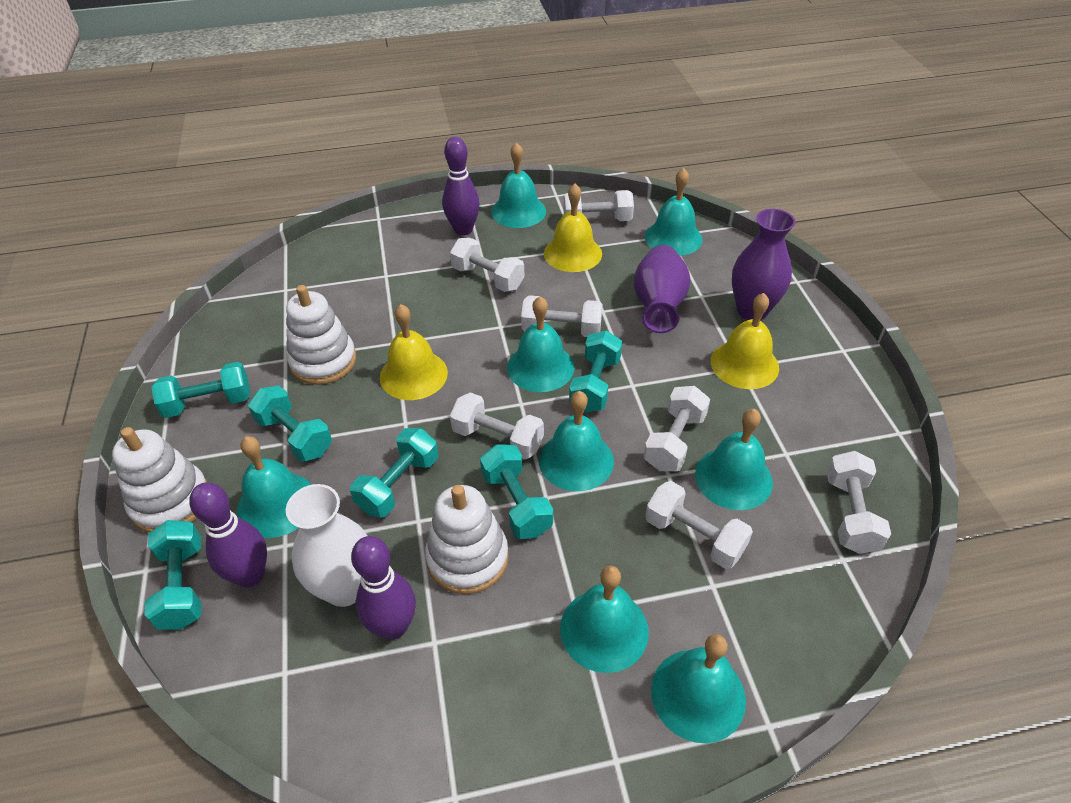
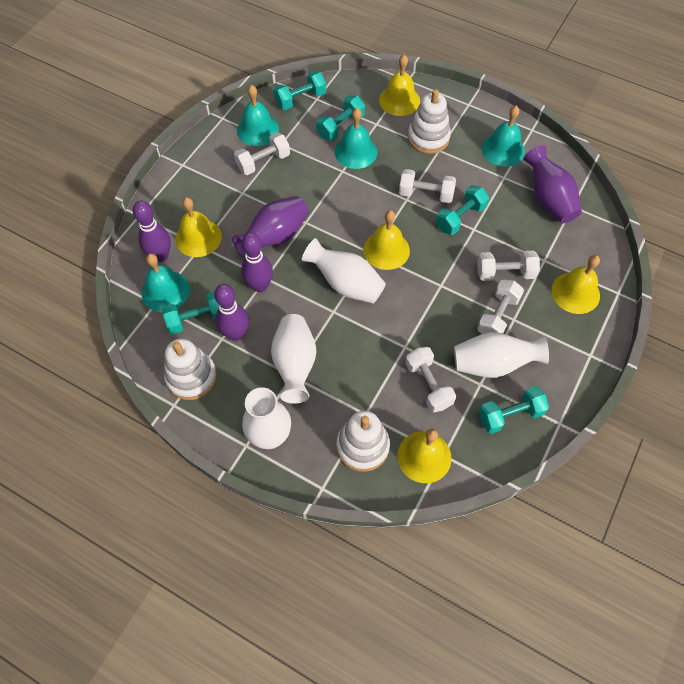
turquoise bell: [237,436,312,538] [491,142,546,228] [507,296,575,392] [539,391,614,491] [560,566,649,673] [645,168,703,256] [651,634,746,743] [695,409,773,510] = 8 -> [142,253,190,312] [237,85,279,146] [334,108,377,169] [482,106,525,167] = 4
turquoise dumbbell: [145,520,201,630] [151,362,250,418] [248,386,332,462] [350,428,438,518] [480,444,553,539] [569,330,622,413] = 6 -> [162,291,219,334] [274,71,326,110] [316,95,365,141] [436,185,489,235] [479,386,549,434] = 5
white dumbbell: [450,238,525,292] [450,392,544,460] [521,295,603,337] [563,190,634,221] [644,386,710,471] [645,481,753,569] [826,451,891,554] = 7 -> [234,132,290,175] [399,169,456,203] [405,347,456,413] [477,251,540,281] [477,280,524,334] = 5
white vase: [286,484,367,607] = 1 -> [242,387,291,449] [271,314,317,404] [302,238,386,304] [454,332,549,378] = 4
yellow bell: [380,304,448,400] [544,184,602,272] [711,293,779,389] = 3 -> [175,197,222,257] [363,210,410,270] [379,55,420,116] [398,429,452,483] [551,255,600,314] = 5

